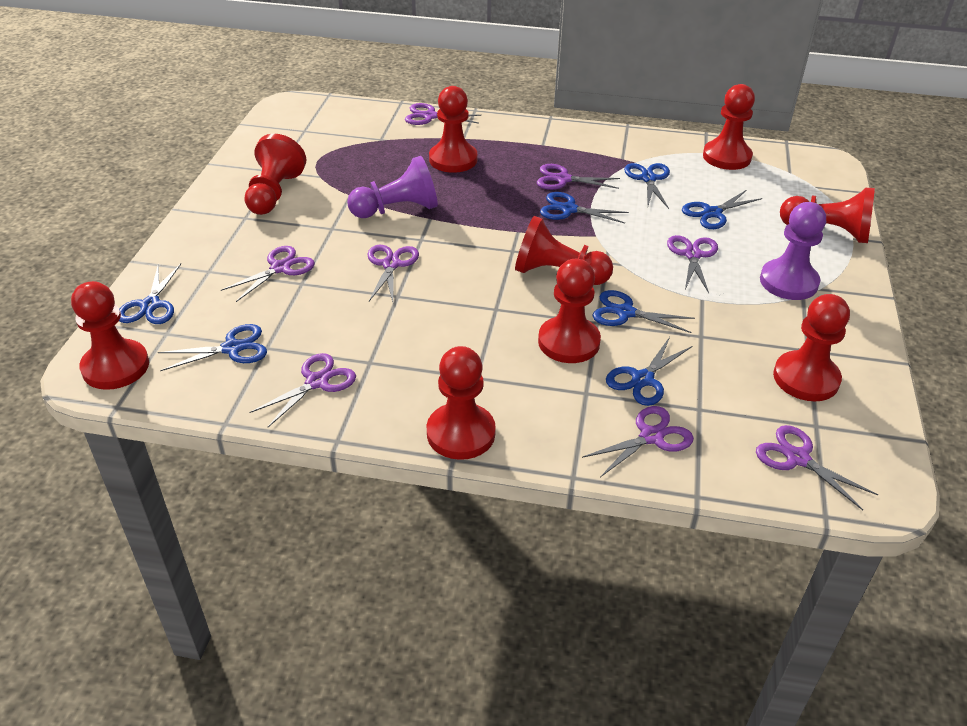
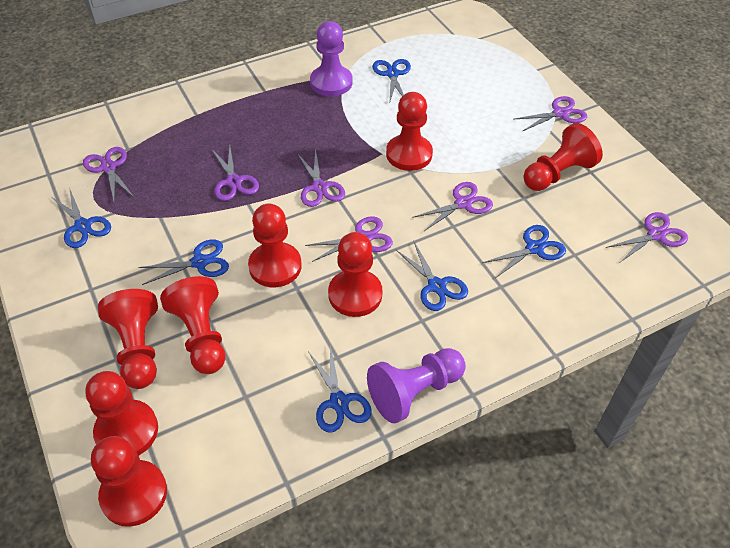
blue scissors: [119,264,181,324] [158,324,267,371] [540,192,629,223] [592,290,695,333] [606,337,692,406] [624,163,670,209] [682,190,762,229] = 7 -> [51,187,111,248] [138,239,229,285] [308,345,372,433] [372,59,411,104] [396,242,468,311] [482,225,566,278] = 6
purple scissors: [221,246,315,302] [249,353,356,427] [367,245,419,302] [405,103,482,125] [537,164,620,190] [582,406,694,477] [667,235,718,293] [756,425,878,510] = 8 -> [83,147,134,201] [211,146,259,201] [297,149,345,207] [305,216,393,262] [412,182,493,231] [515,96,587,131] [606,212,688,262] = 7
red pawn: [71,281,149,390] [245,134,306,215] [427,346,496,460] [429,86,477,173] [515,216,613,285] [538,259,601,363] [703,84,755,170] [773,294,850,401] [780,188,875,243] = 9 -> [86,371,158,456] [91,436,167,527] [98,289,158,389] [160,276,225,374] [248,204,302,287] [328,232,383,317] [386,92,433,171] [523,123,603,191] = 8

